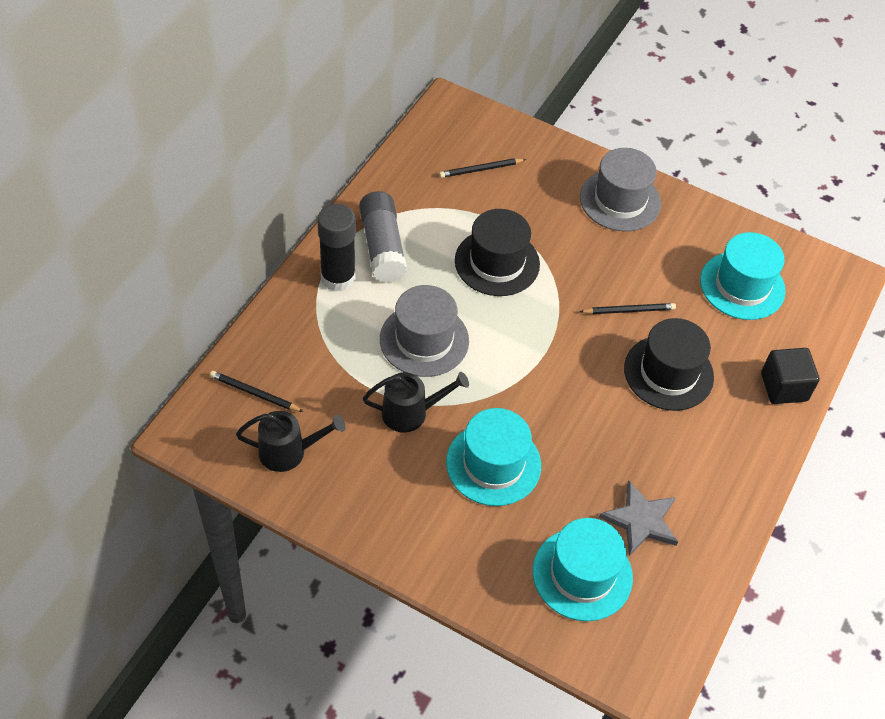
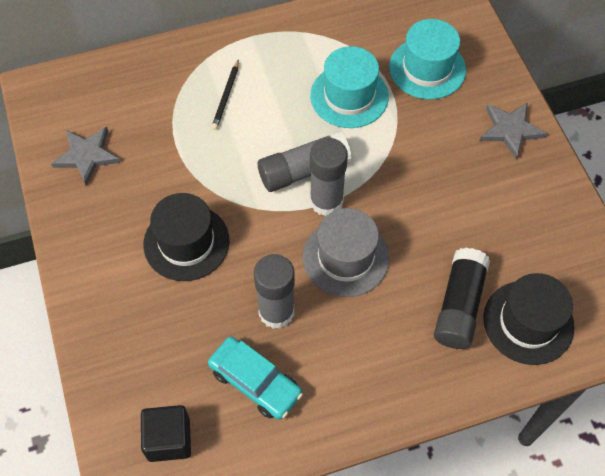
black pencil: [210,371,303,412] [439,158,526,178] [579,303,676,314] = 3 -> [212,59,239,130] = 1
black watering can: [236,411,345,472] [363,372,469,432] = 2 -> none = 0
grey glue stick: [359,191,407,283] = 1 -> [254,254,295,329] [258,131,352,192] [310,138,348,216] = 3
grey hat: [380,285,469,377] [580,148,661,231] = 2 -> [303,208,389,297] = 1
grey star: [599,480,678,556] = 1 -> [51,127,121,186] [480,102,547,160] = 2
turquoise car: none = 0 -> [208,336,303,420] = 1
turquoise hat: [446,408,541,506] [533,518,633,621] [700,232,786,320] = 3 -> [310,46,389,128] [389,19,466,99] = 2

